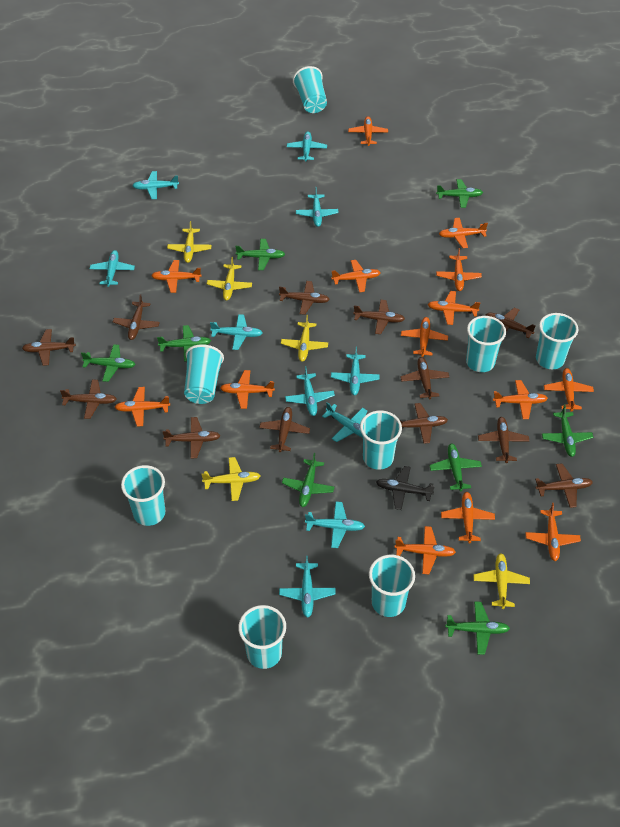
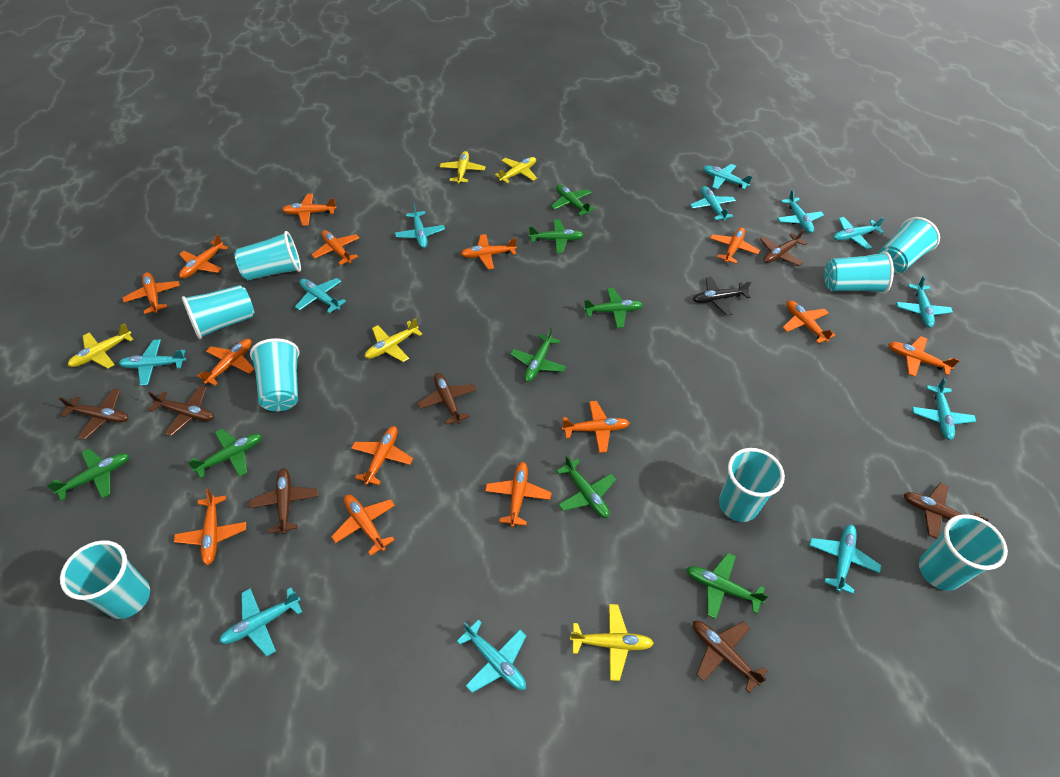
brown plane: [22,329,76,366] [60,380,117,419] [113,294,160,340] [162,417,220,458] [259,407,310,452] [279,281,330,315] [353,300,405,334] [399,403,448,444] [400,357,449,400] [478,417,529,463] [485,308,536,338] [535,463,593,508] = 12 -> [59,388,129,439] [148,386,214,436] [249,468,318,534] [417,373,476,425] [693,621,768,693] [760,229,807,266] [903,483,989,539] = 7
turquoise plane: [90,250,135,287] [132,171,179,199] [210,314,263,350] [279,555,336,618] [285,366,335,416] [287,131,327,162] [296,187,339,227] [305,502,365,548] [322,402,367,442] [331,347,380,395] = 10 -> [119,339,186,386] [219,587,302,656] [295,278,346,313] [395,203,445,248] [457,619,526,693] [690,186,736,221] [703,164,753,189] [777,190,824,233] [809,524,881,594] [833,217,885,250] [896,276,953,328] [912,378,976,440] = 12

